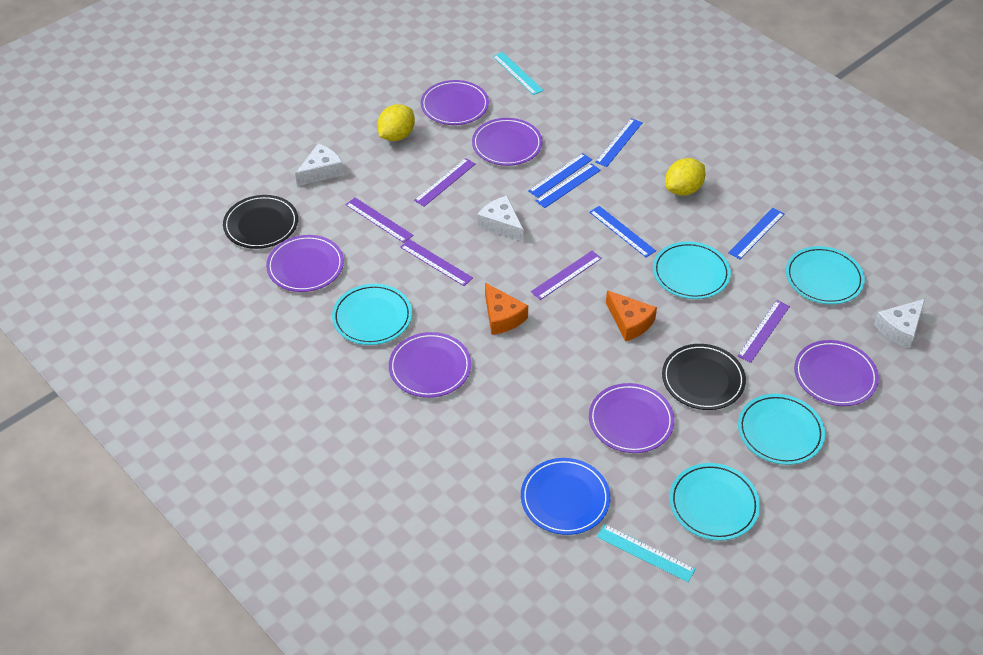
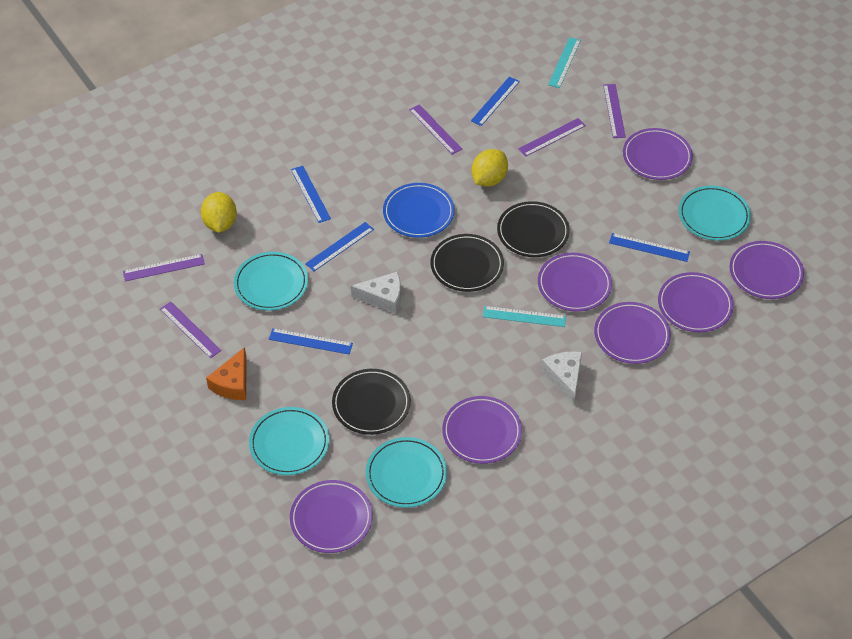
black plate: [223,195,298,249] [662,344,746,410] = 2 -> [332,369,411,435] [431,234,504,292] [497,201,570,257] = 3
orange cheese: [485,283,528,335] [606,290,657,342] = 2 -> [206,347,246,400] = 1
purple plate: [266,235,344,292] [389,332,471,398] [421,80,489,125] [472,118,542,166] [589,383,675,453] [794,340,879,406] = 6 -> [290,480,373,553] [442,396,522,464] [538,253,612,312] [594,302,671,364] [623,128,693,180] [658,272,734,332] [729,241,804,299] = 7
turquoise plate: [332,284,412,345] [653,241,731,299] [669,463,760,541] [738,394,825,465] [786,246,865,304] = 5 -> [234,252,308,311] [249,407,329,475] [366,437,447,508] [678,186,751,241] = 4
white cheese: [295,143,344,186] [477,196,524,242] [874,299,925,349] = 3 -> [351,272,401,314] [541,351,582,404] = 2

